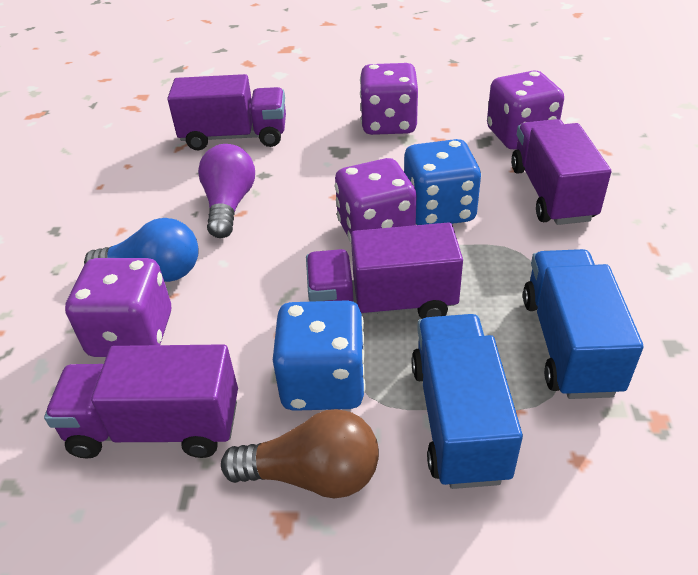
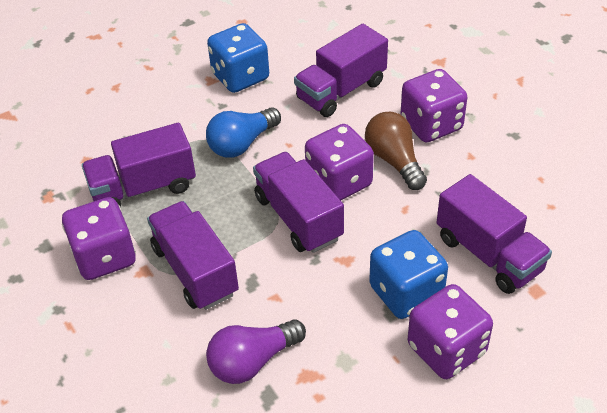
blue truck: [411,314,523,489] [523,249,643,399] = 2 -> none = 0
purple truck: [44,344,238,459] [167,74,286,151] [306,222,463,319] [511,119,611,225] = 4 -> [82,123,196,207] [147,201,239,310] [253,152,344,253] [294,24,388,117] [437,174,552,294] = 5

